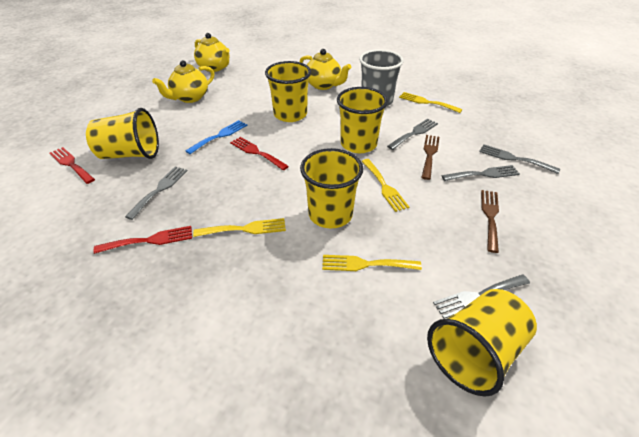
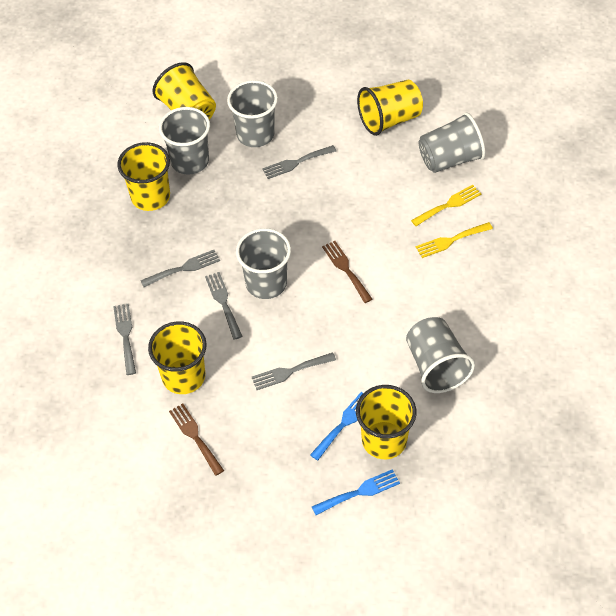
blue fork: [185,120,247,154] = 1 -> [310,392,363,461] [312,469,400,515] = 2
grey cup: [359,49,404,106] = 1 -> [159,107,210,175] [227,80,278,147] [236,228,291,299] [406,317,475,393] [419,112,486,173] = 5
red fork: [49,147,95,184] [94,226,192,254] [230,137,289,170] = 3 -> none = 0
yellow fork: [193,218,286,237] [322,255,422,271] [362,159,409,212] [399,92,463,113] = 4 -> [411,185,481,226] [416,222,493,258] = 2
yellow teapot: [152,60,214,103] [194,33,230,72] [300,49,351,90] = 3 -> none = 0

